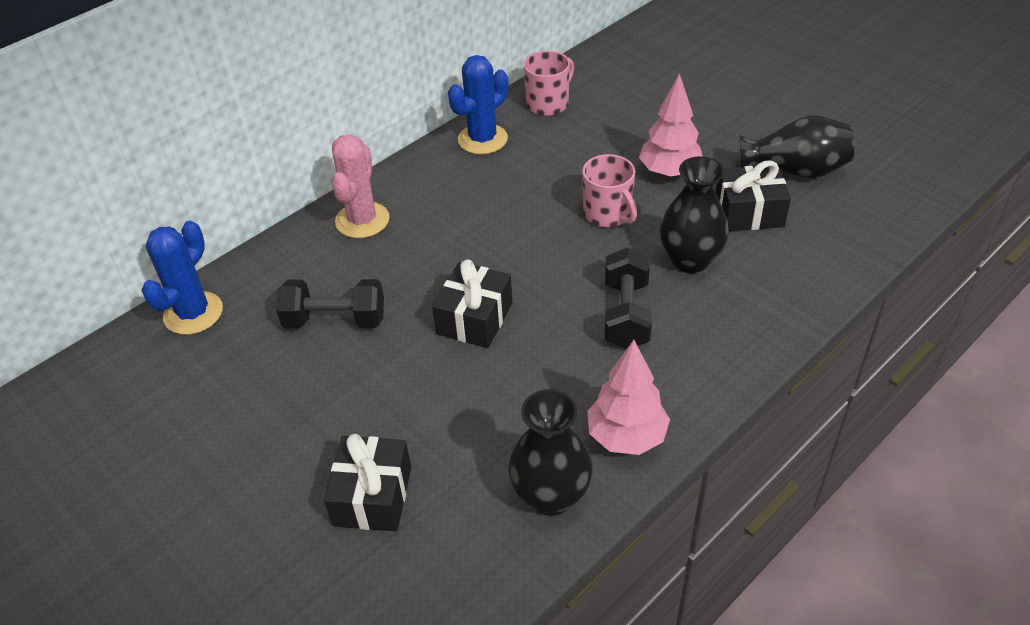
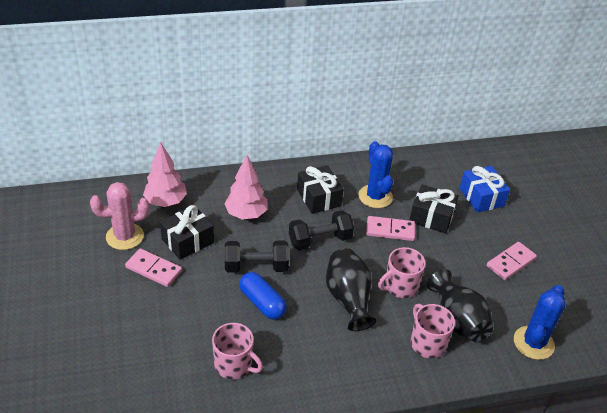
black vase: [508,389,593,516] [660,156,729,273] [739,115,854,178] = 3 -> [326,248,376,331] [427,269,493,342] = 2
blue capsule: none = 0 -> [239,272,287,320] = 1
blue gift: none = 0 -> [460,166,510,213] = 1
pink domino: none = 0 -> [125,248,182,287] [366,216,415,241] [487,242,537,280] = 3
pink mug: [524,51,574,116] [582,154,637,227] = 2 -> [212,323,263,379] [378,247,426,298] [411,304,455,358] = 3

